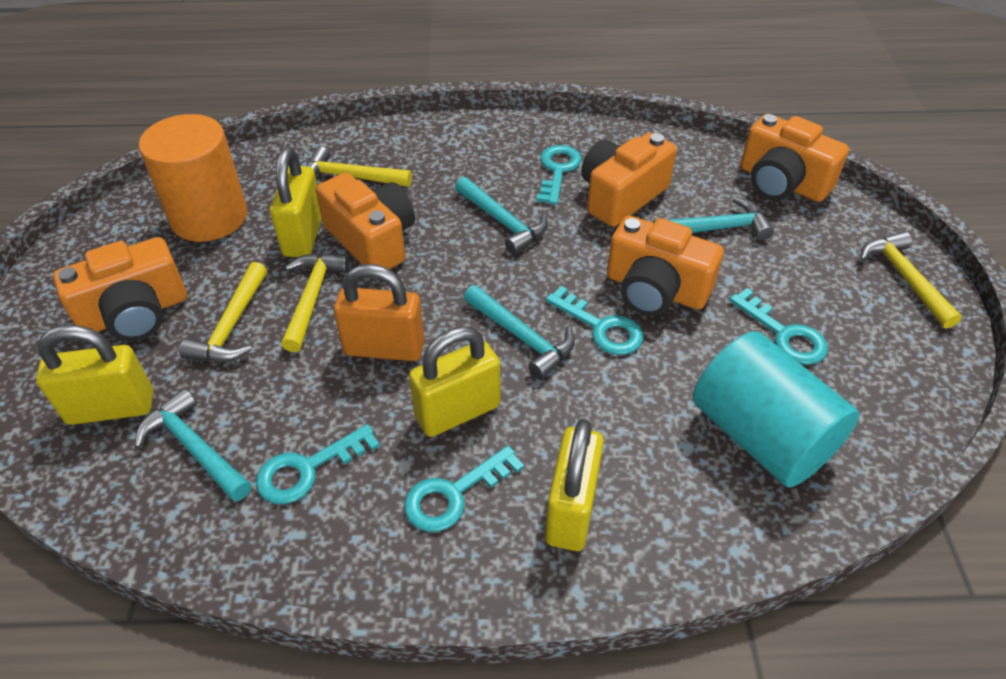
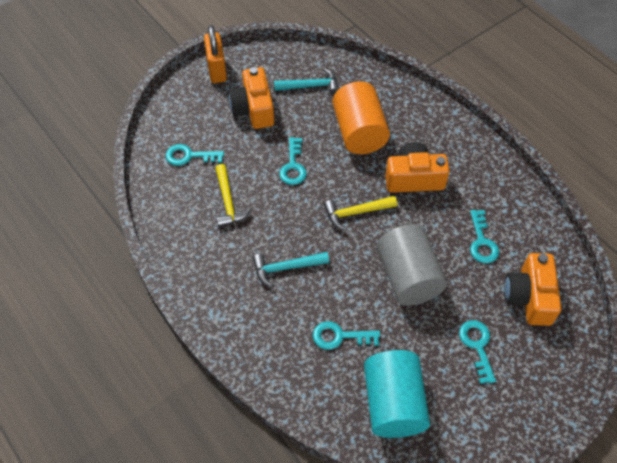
grey cylinder: none = 0 -> [377,224,447,306] = 1
orange camera: [53,237,187,341] [316,173,415,269] [581,133,677,227] [607,216,724,316] [740,114,849,202] = 5 -> [229,67,274,129] [385,142,450,193] [504,253,561,326] = 3
turquoise hammer: [135,388,251,502] [455,177,548,254] [464,285,575,379] [653,197,774,240] = 4 -> [253,252,329,288] [274,68,339,95] = 2
yellow hammer: [179,262,267,362] [281,253,350,352] [307,146,412,187] [860,231,962,329] = 4 -> [215,164,251,227] [324,196,397,231] = 2
yellow padlock: [36,325,153,425] [270,147,322,257] [409,326,500,437] [545,419,604,551] = 4 -> none = 0

